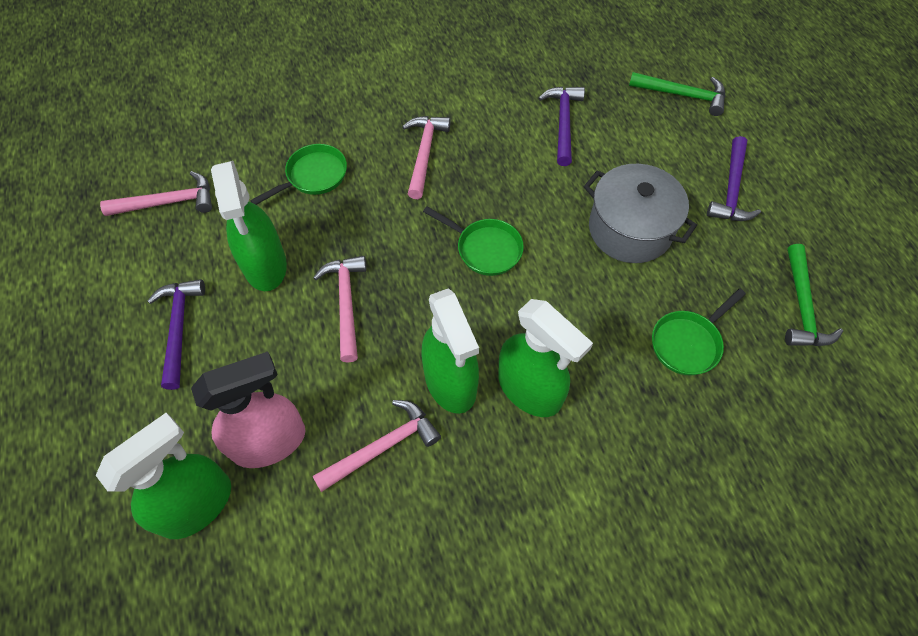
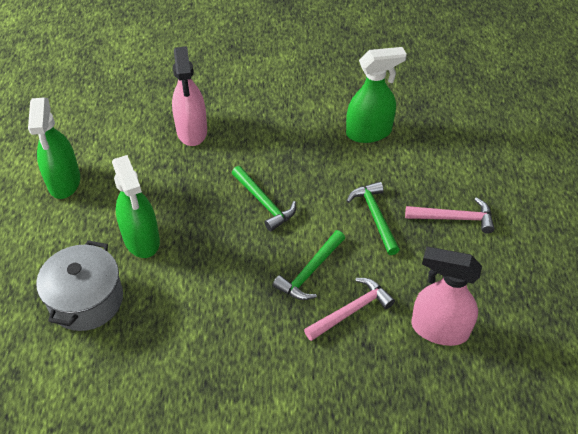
green hammer: [629,72,725,116] [785,244,843,346] = 2 -> [232,166,296,231] [273,230,345,300] [347,182,400,255] = 3
green pan: [250,144,347,205] [423,206,524,276] [652,289,746,376] = 3 -> none = 0
green spray bottle: [96,413,231,539] [211,161,287,291] [421,288,479,414] [498,299,593,417] = 4 -> [28,97,80,199] [112,155,160,258] [346,47,407,143] = 3
pink hammer: [100,171,212,216] [313,256,367,363] [313,400,441,492] [402,116,450,199] = 4 -> [304,278,395,341] [405,198,494,234] = 2
pink spray bottle: [191,351,306,468] = 1 -> [172,46,207,146] [411,247,482,346] = 2
purple hammer: [147,279,205,390] [538,86,585,166] [707,136,761,221] = 3 -> none = 0

